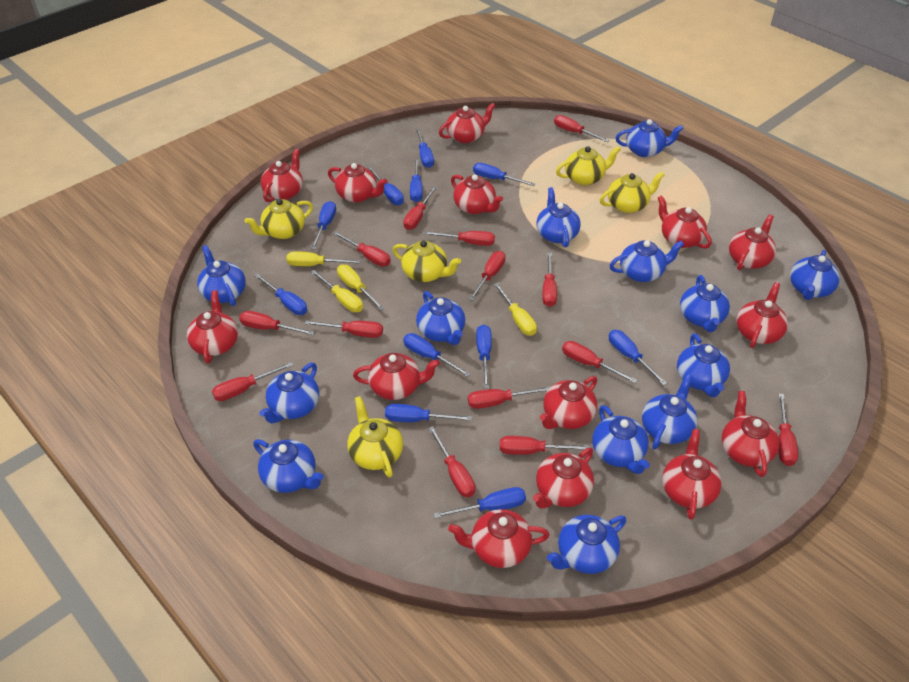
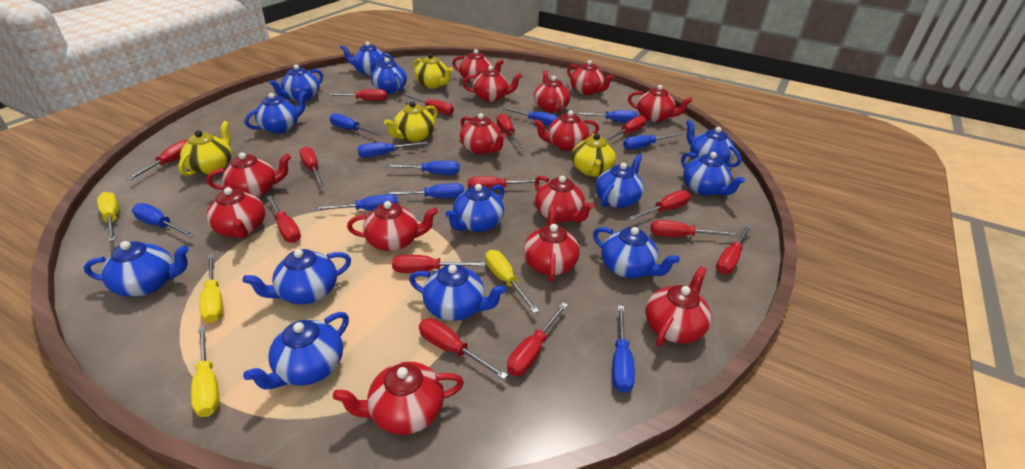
blue screwdriver: [254,274,307,315] [310,201,336,249] [367,166,404,205] [385,404,472,422] [403,333,471,377] [410,159,423,202] [416,128,434,168] [433,487,526,519] [473,163,536,186] [476,325,492,389] [609,330,667,386] = 11 -> [132,203,195,238] [314,194,398,211] [329,113,383,136] [357,142,428,157] [385,183,464,198] [386,161,459,175] [502,107,559,126] [576,110,638,122] [612,305,635,393] [623,133,681,150] = 10
yellow teapot: [245,199,313,239] [347,396,403,478] [393,240,461,282] [556,146,621,185] [600,171,664,213] = 5 -> [178,121,232,176] [384,101,438,142] [413,54,453,89] [572,134,616,177] = 4

